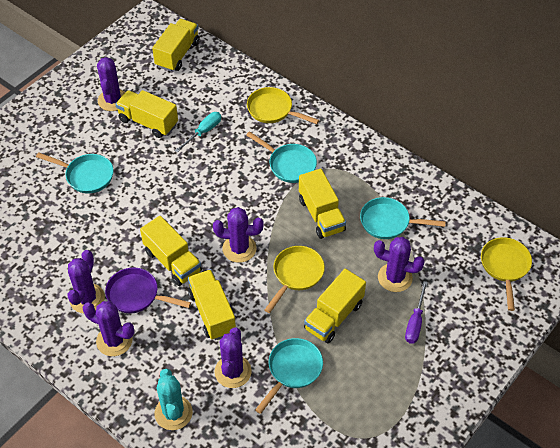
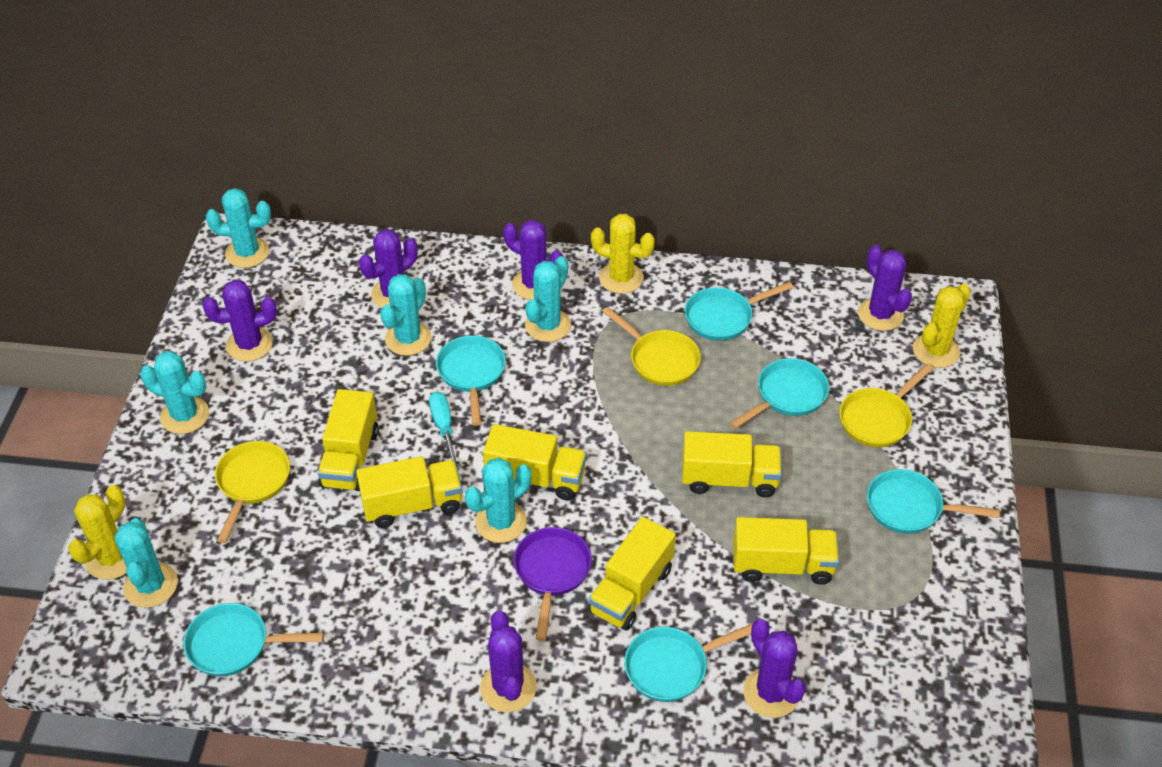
purple screwdriver: [405,281,428,344] = 1 -> none = 0
turquoise cactus: [154,368,193,430] = 1 -> [114,518,178,608] [140,351,209,434] [206,188,271,268] [380,274,432,356] [465,458,531,543] [525,256,571,342] = 6
turquoise pan: [36,152,113,194] [246,131,317,183] [255,338,323,414] [360,197,446,239] = 4 -> [183,603,324,676] [436,336,506,426] [624,623,753,702] [685,282,793,341] [729,358,829,429] [867,469,1000,534] = 6
yellow cactus: none = 0 -> [68,485,127,580] [591,214,655,294] [913,284,971,368] = 3

